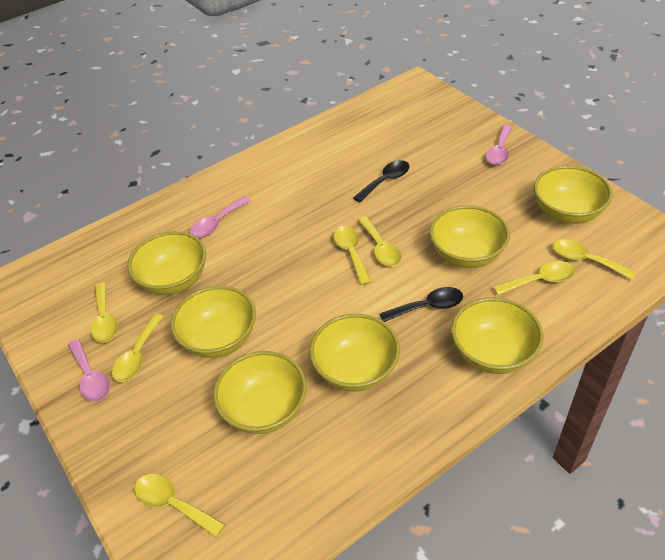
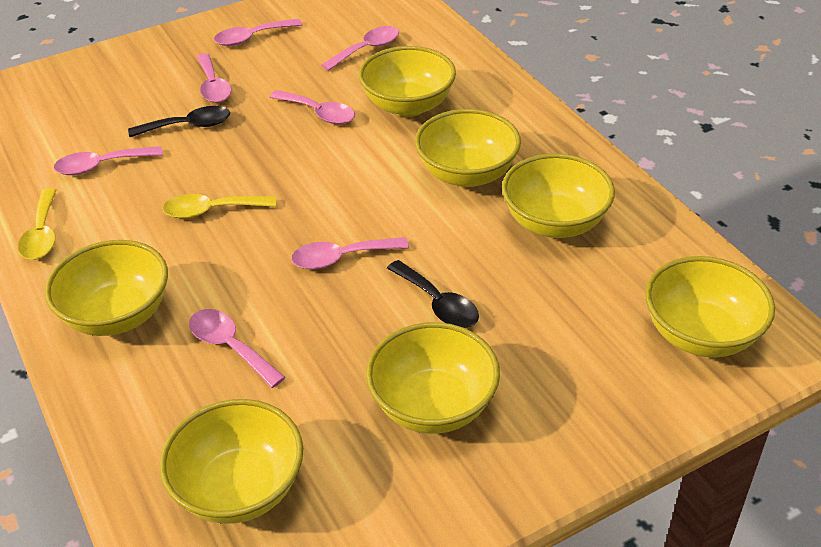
pink spoon: [68,339,110,402] [189,196,251,238] [486,125,512,165] = 3 -> [54,146,163,175] [189,309,285,388] [197,53,232,103] [214,19,303,46] [270,90,355,124] [291,237,409,270] [321,26,399,71] = 7
yellow spoon: [91,282,118,343] [112,314,164,382] [135,474,225,537] [333,226,371,285] [358,216,402,266] [493,261,575,295] [553,239,636,280] = 7 -> [18,188,57,260] [162,194,276,219] = 2

